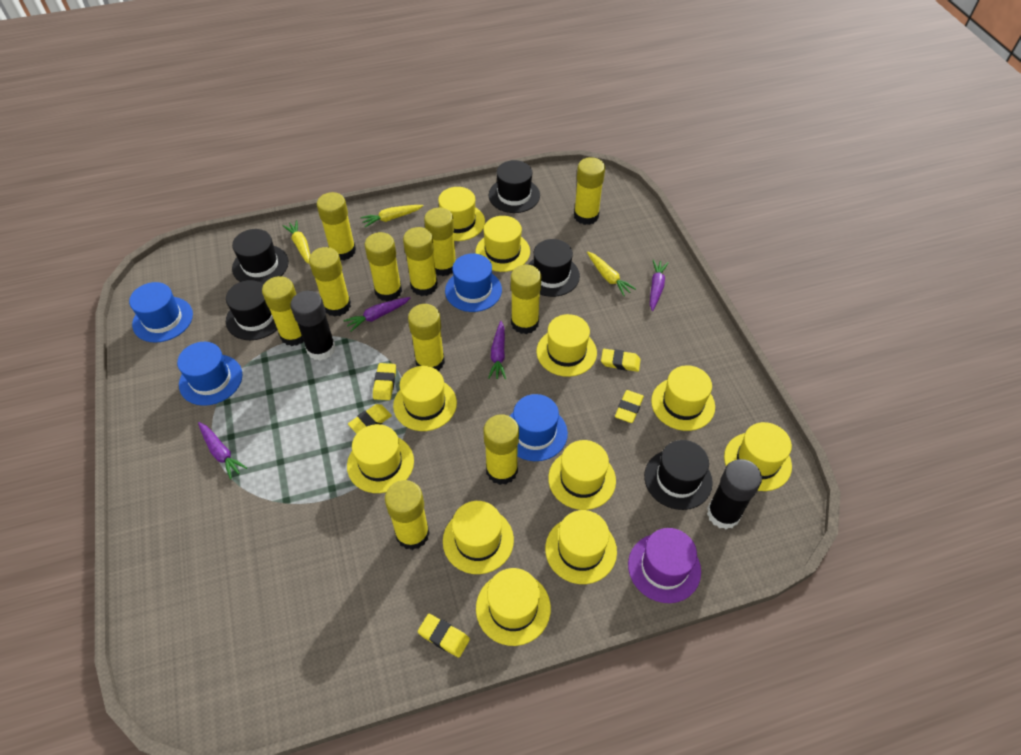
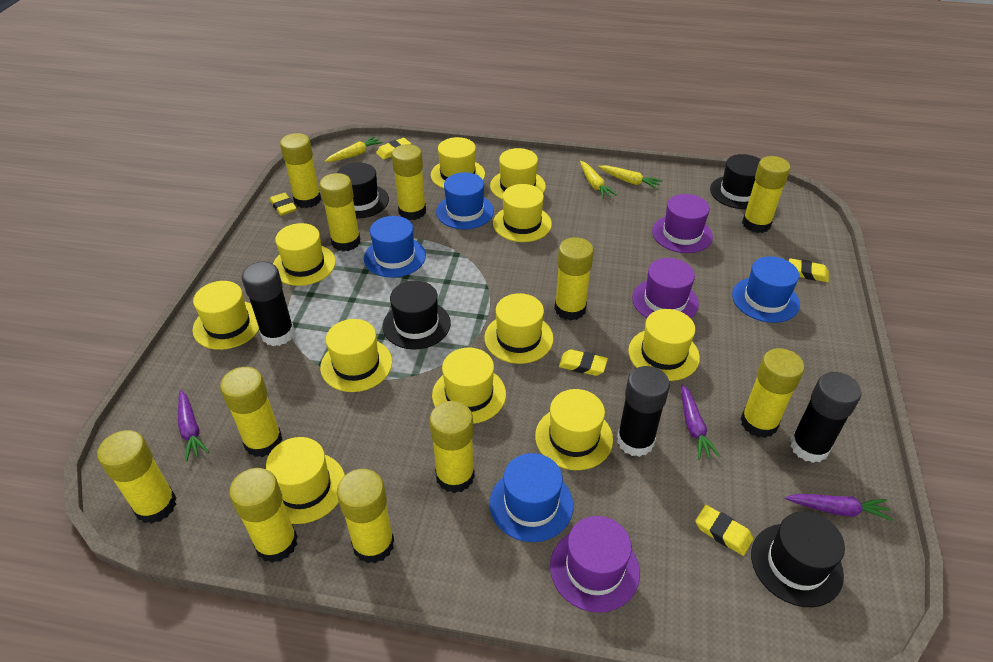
black glue stick: [290,291,336,361] [707,459,762,529] = 2 -> [242,262,295,346] [617,366,670,457] [790,372,861,463] = 3
black hat: [226,280,278,340] [232,229,289,285] [489,160,540,213] [528,239,580,297] [644,440,713,510] = 5 -> [337,162,389,219] [383,281,451,350] [710,154,761,209] [751,511,845,607] = 4
purple carrot: [198,422,247,480] [343,297,410,332] [488,321,506,379] [650,260,669,311] = 4 -> [178,390,209,461] [681,384,721,460] [785,494,893,521] = 3
purple hat: [628,528,701,603] = 1 -> [550,516,640,613] [632,258,699,318] [652,194,713,253] = 3

